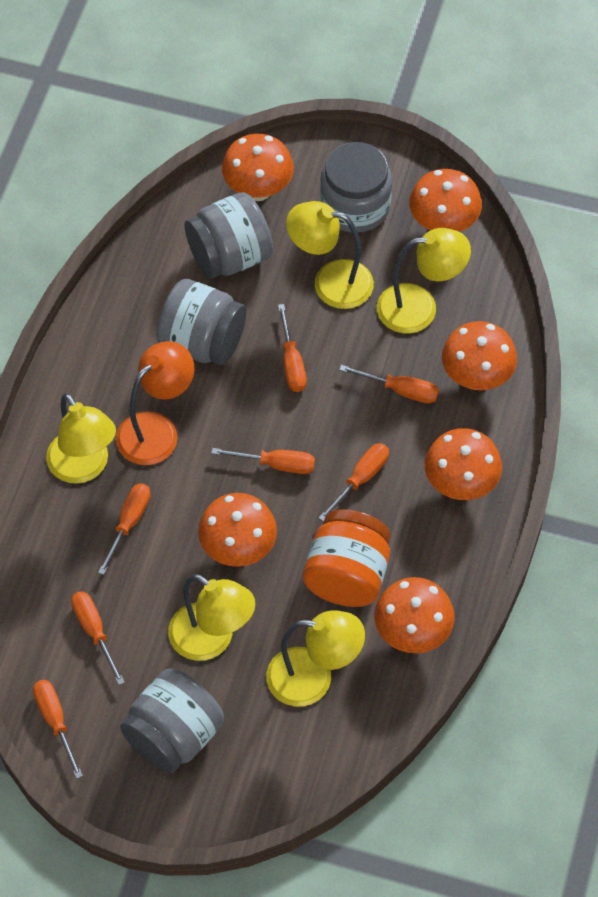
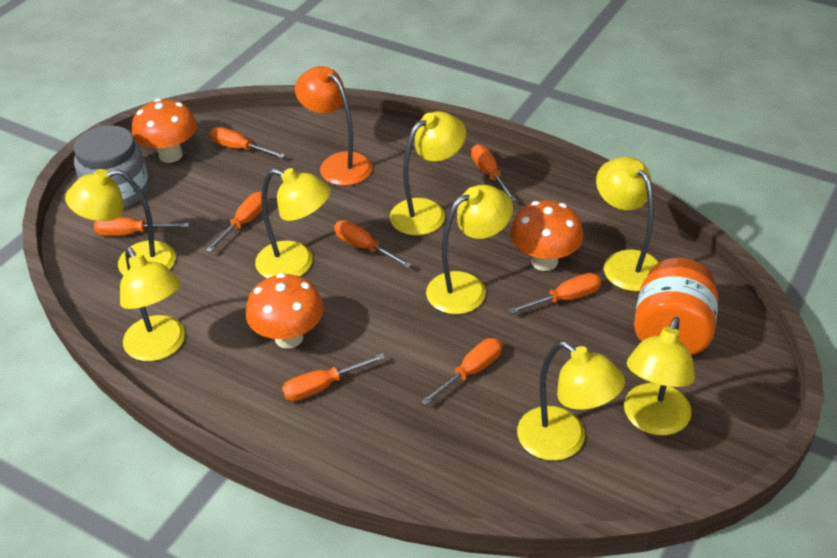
grey jar: [120,669,224,773] [156,279,246,365] [185,192,273,279] [320,142,392,233] = 4 -> [74,125,149,208] = 1
orange mushroom: [198,493,277,567] [222,134,294,201] [374,577,455,653] [409,169,482,232] [425,428,502,500] [442,321,517,390] = 6 -> [132,98,197,163] [246,273,324,349] [510,201,584,271] = 3
orange screwdriver: [33,680,83,779] [71,591,125,685] [98,483,151,575] [211,448,315,474] [278,304,307,392] [319,443,389,522] [339,365,439,403] = 7 -> [94,217,189,236] [206,192,268,252] [210,127,285,158] [282,353,385,401] [334,220,412,268] [421,338,502,405] [471,144,516,202] [508,273,601,314] = 8
yellow lamp: [46,393,116,484] [168,574,255,661] [266,610,365,706] [286,201,374,309] [377,228,471,333] = 5 -> [65,169,176,275] [120,247,185,361] [255,168,331,278] [390,111,466,236] [426,185,513,314] [517,341,625,461] [596,157,659,291] [624,317,695,435] = 8

